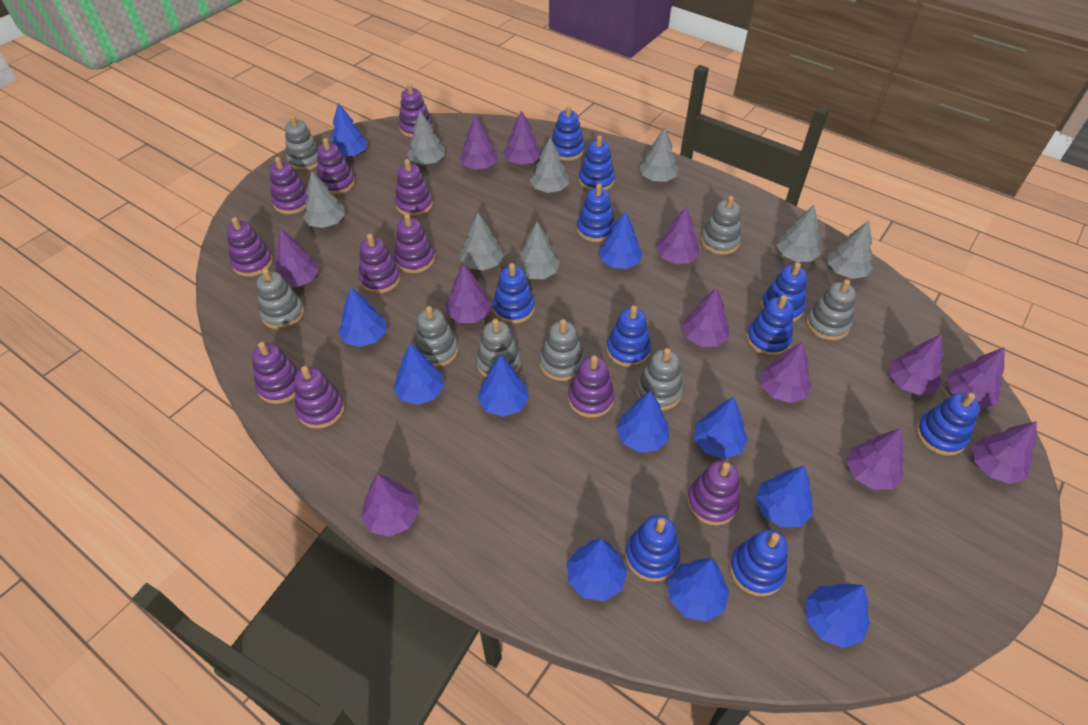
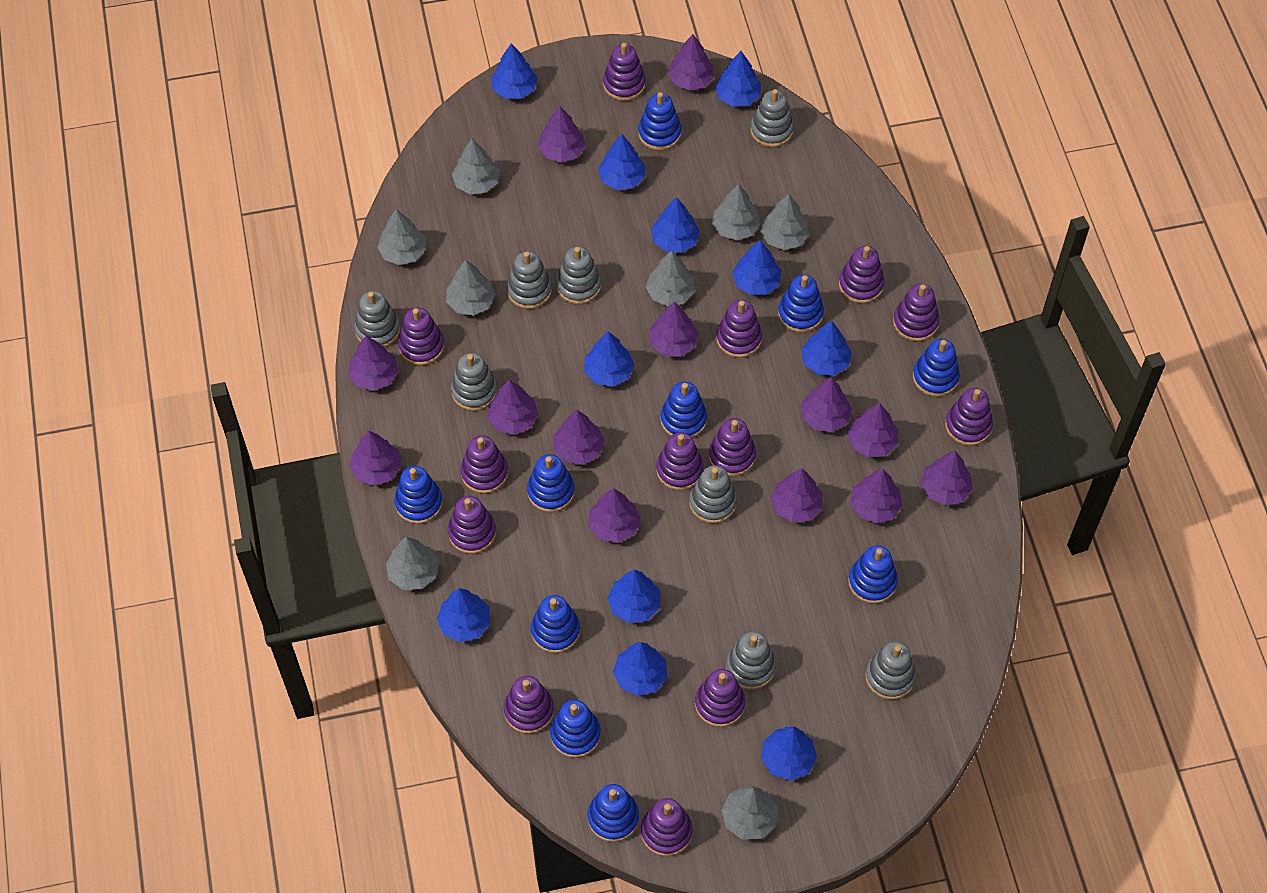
purple stacking toy: [227,217,273,277] [252,342,300,404] [270,157,308,214] [294,366,345,429] [317,138,355,195] [358,234,400,294] [394,214,435,273] [395,159,433,217] [399,83,433,137] [568,355,615,418] [687,460,740,526] = 11 -> [398,308,444,365] [448,496,496,554] [460,435,508,494] [504,676,554,734] [603,43,646,101] [641,798,693,856] [656,432,704,491] [695,669,745,727] [709,418,756,476] [716,300,762,358] [839,246,884,303] [893,284,939,342] [945,388,993,446] = 13
purple tree: [275,229,319,287] [361,474,419,537] [445,264,492,323] [460,115,498,169] [503,110,541,165] [656,206,699,264] [682,287,729,347] [761,341,812,403] [846,428,904,490] [890,334,943,395] [947,347,1004,409] [972,421,1037,484] = 12 -> [348,335,399,391] [350,431,402,486] [487,379,538,435] [538,106,585,163] [553,410,604,465] [589,488,641,543] [649,302,699,357] [668,34,714,91] [771,468,823,523] [801,377,852,432] [847,403,898,458] [850,469,903,524] [920,451,973,506] = 13

